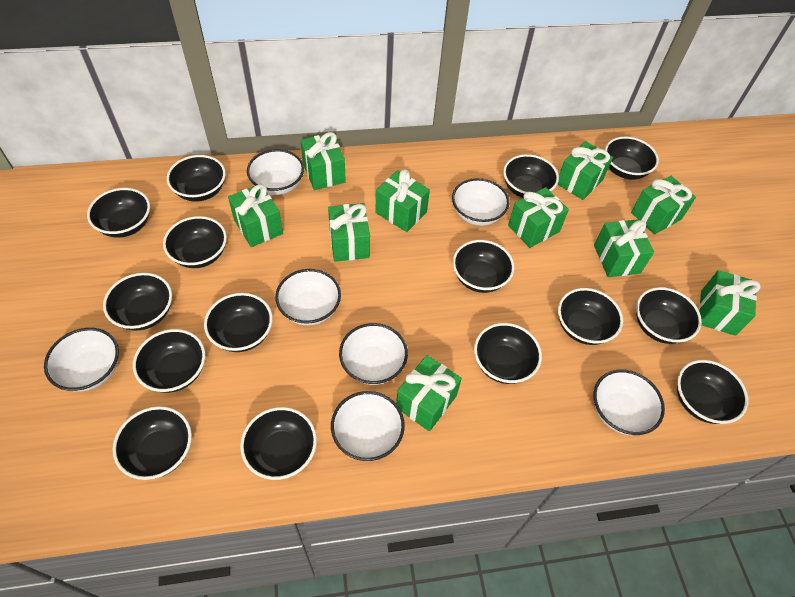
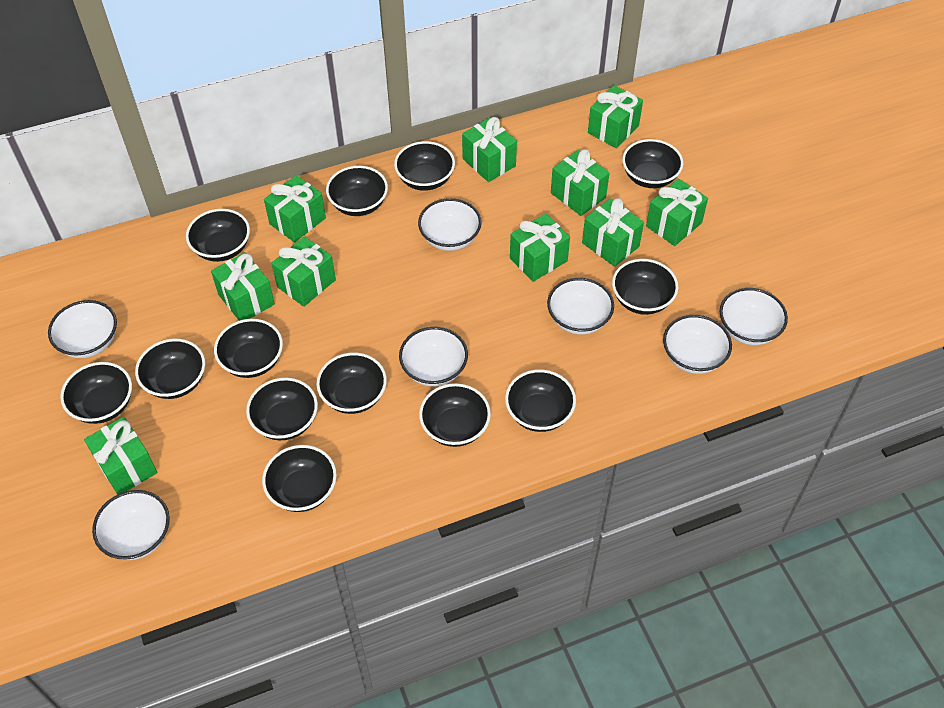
black bowl: [87,188,150,238] [103,273,172,331] [113,406,192,480] [133,329,205,393] [163,216,227,268] [167,155,226,202] [204,293,273,352] [240,407,317,480] [453,240,514,293] [474,323,542,384] [503,154,559,198] [558,288,623,345] [605,137,659,180] [636,287,702,344] [677,360,748,424] = 15 -> [60,362,132,424] [135,339,205,399] [186,209,250,262] [214,319,283,378] [246,378,318,440] [262,445,337,512] [316,353,387,414] [326,166,388,216] [394,141,455,191] [419,383,491,447] [505,369,576,432] [612,259,678,315] [622,139,683,188] = 13

